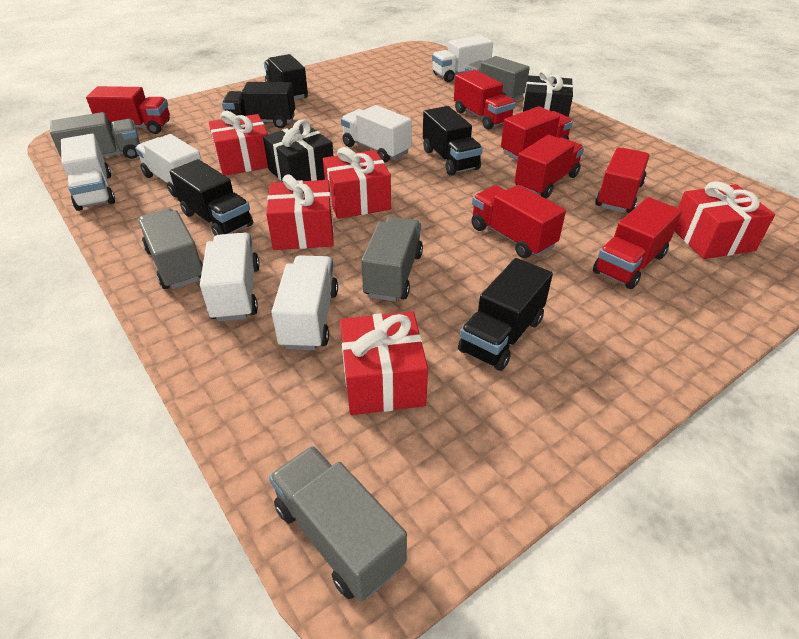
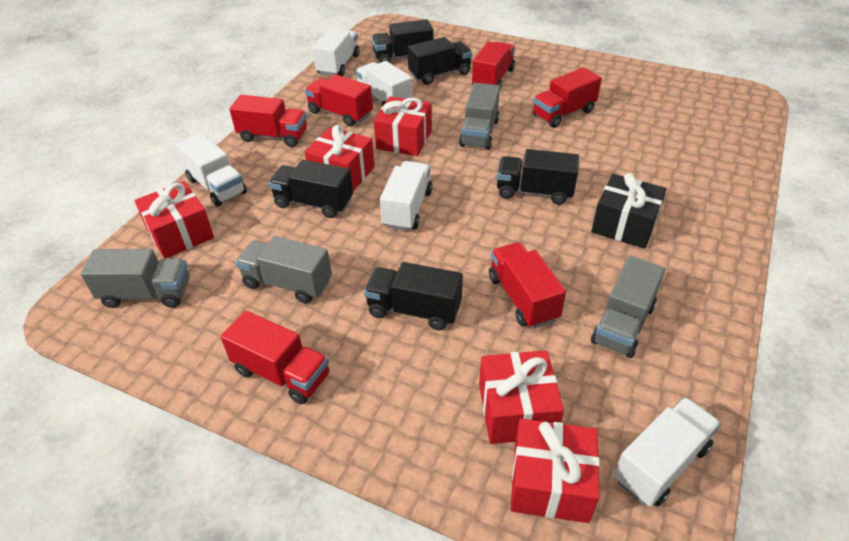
black gift: [263,120,333,182] [522,68,573,117] = 2 -> [591,173,667,248] = 1
grey truck: [50,112,140,159] [138,208,203,289] [269,446,407,602] [361,217,423,302] [465,56,530,101] = 5 -> [81,249,190,308] [235,236,332,304] [459,83,500,150] [591,256,665,358] = 4
red truck: [86,86,170,134] [454,70,516,130] [471,185,566,258] [501,106,573,160] [514,135,584,198] [593,197,682,289] [595,147,650,213] = 7 -> [221,311,329,404] [229,95,307,147] [305,74,373,126] [472,41,515,88] [489,242,566,329] [533,67,602,128] = 6
white truck: [61,134,115,211] [135,134,202,197] [200,233,260,322] [271,255,338,350] [341,105,412,163] [432,35,493,82] = 6 -> [176,133,247,206] [313,29,360,76] [356,61,413,106] [380,161,433,231] [613,397,721,507] = 5

